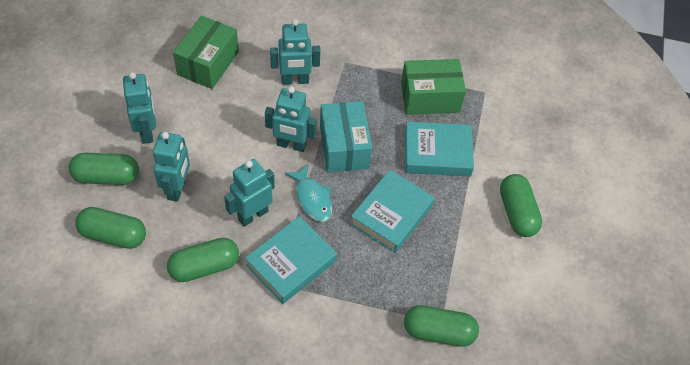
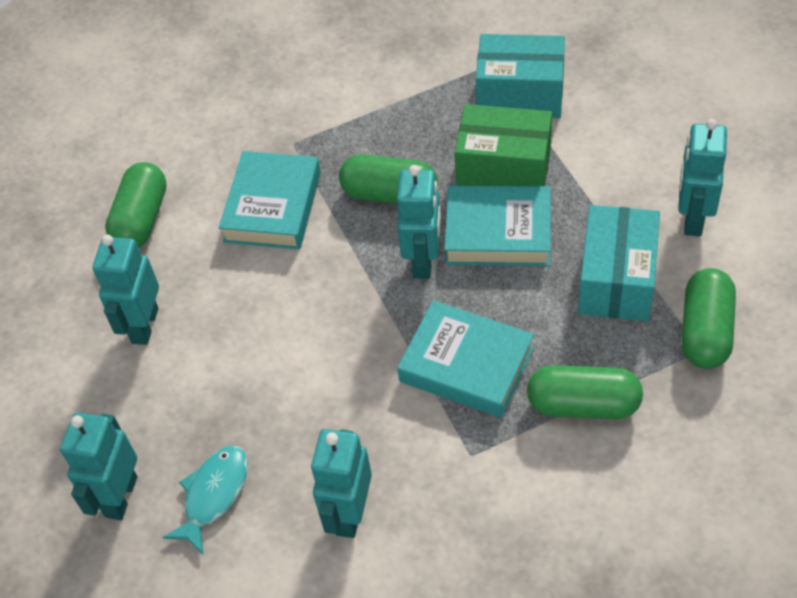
green box: [173,16,239,89] [401,59,466,115] = 2 -> [455,104,552,186] = 1
green capsule: [69,153,139,185] [75,207,146,249] [167,238,239,282] [404,305,479,347] [500,174,542,237] = 5 -> [105,162,167,248] [339,154,438,204] [527,365,643,419] [681,268,736,369] = 4
turquoise box: [320,101,372,173] = 1 -> [476,34,565,118] [578,205,660,321] = 2

